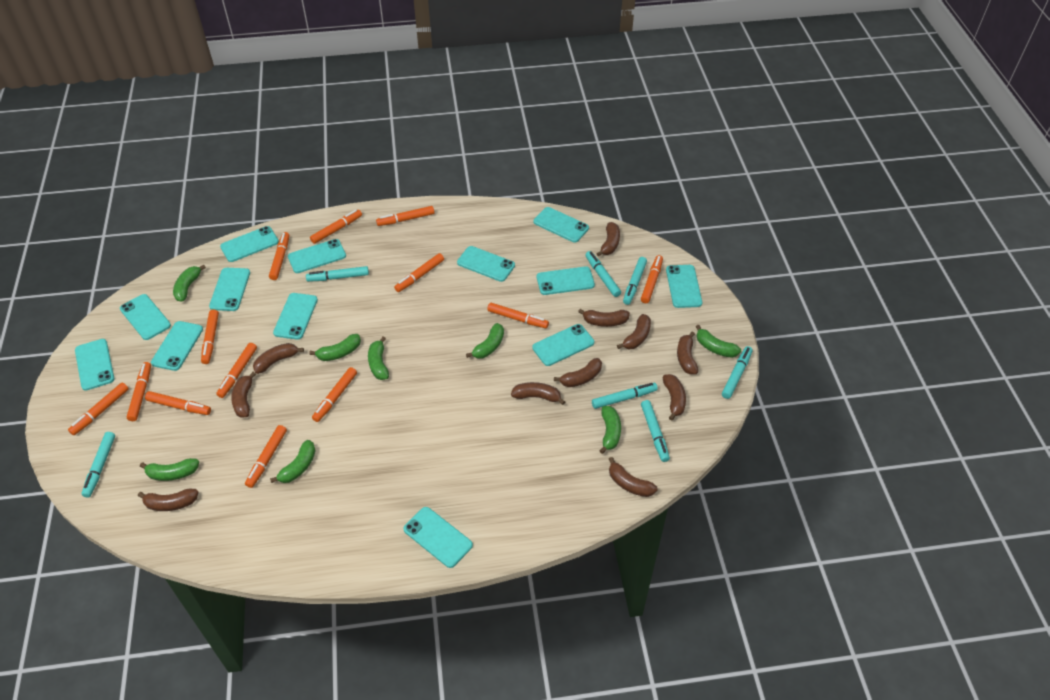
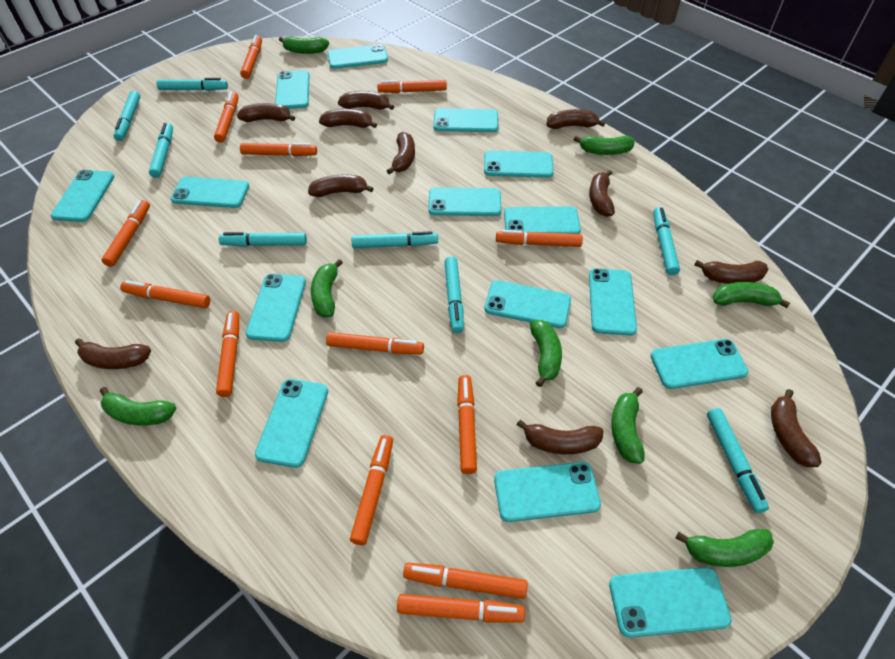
turquoise marker: [81,432,115,498] [306,266,369,282] [585,251,621,297] [592,383,658,409] [623,257,647,305] [641,400,670,462] [722,346,753,399] = 7 -> [113,91,140,141] [149,123,173,178] [156,78,228,91] [219,232,307,247] [351,231,438,248] [444,256,464,333] [653,207,680,275] [707,408,769,513] = 8
turquoise phone: [75,339,114,391] [120,294,171,340] [151,321,203,371] [209,268,250,311] [220,226,279,262] [273,293,318,340] [288,239,346,273] [403,507,473,568] [457,246,515,282] [532,324,594,366] [534,207,589,243] [537,266,595,295] [666,265,702,308] = 13 -> [51,170,115,222] [171,177,249,208] [246,274,306,342] [255,379,328,468] [275,70,309,109] [328,44,388,69] [428,187,501,216] [433,108,498,132] [484,151,554,178] [484,280,571,328] [494,462,601,522] [504,206,581,234] [589,268,637,336] [609,567,732,638] [650,339,749,389] = 15

